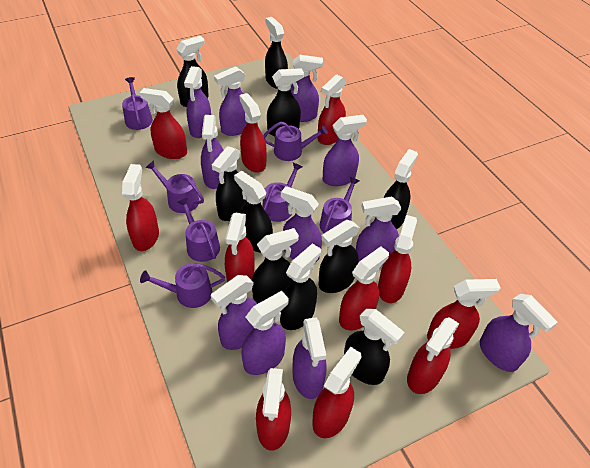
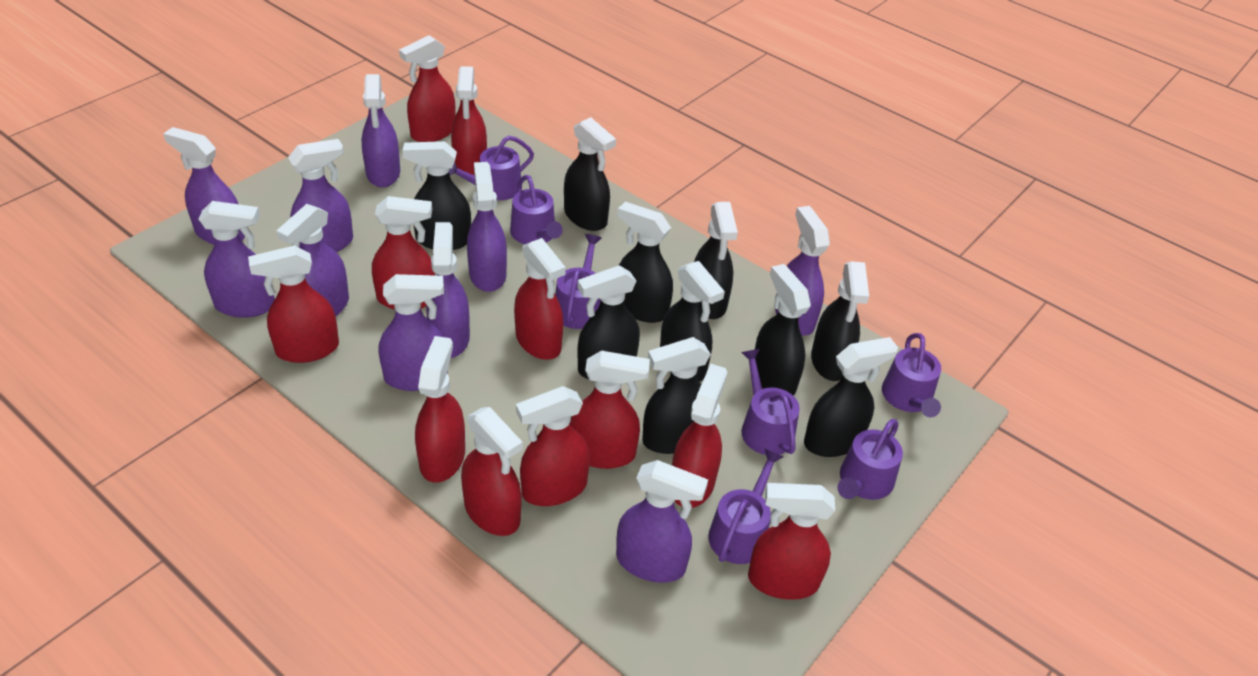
purple spray bottle: [184,66,211,138] [201,115,223,189] [211,275,257,350] [214,66,247,136] [241,291,289,375] [281,186,322,262] [290,55,323,122] [293,318,326,399] [323,115,367,186] [356,197,401,262] [480,294,558,372] = 11 -> [163,127,245,245] [199,201,275,318] [276,204,349,316] [288,139,353,252] [362,74,400,187] [379,274,448,391] [427,222,470,358] [467,162,507,292] [616,460,708,583] [775,206,830,336] = 10

